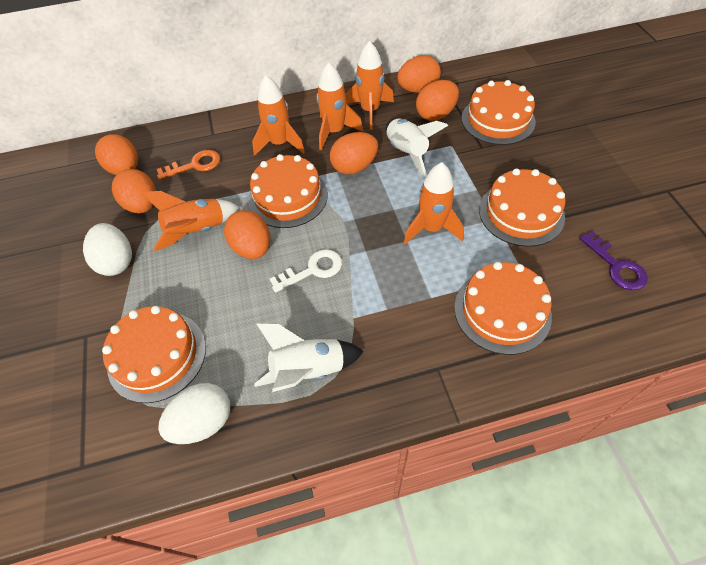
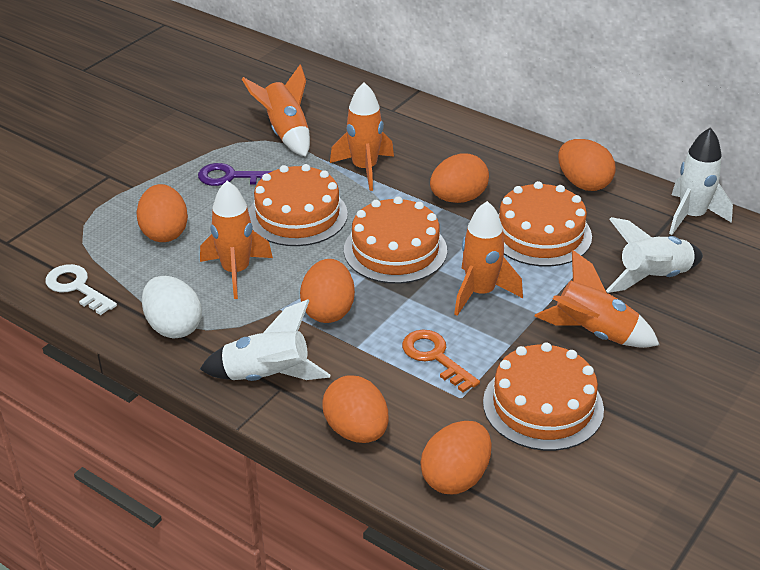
orange cake: [102,306,206,403] [248,154,328,228] [454,262,552,355] [461,80,536,145] [479,169,566,247] = 5 -> [249,164,348,246] [344,196,447,284] [483,342,604,451] [498,181,592,267] = 4
white egg: [83,223,132,276] [158,383,230,444] = 2 -> [142,276,202,338] = 1
white rocket: [254,324,364,392] [386,118,448,178] = 2 -> [200,299,330,381] [606,217,703,293] [669,127,733,235] = 3

